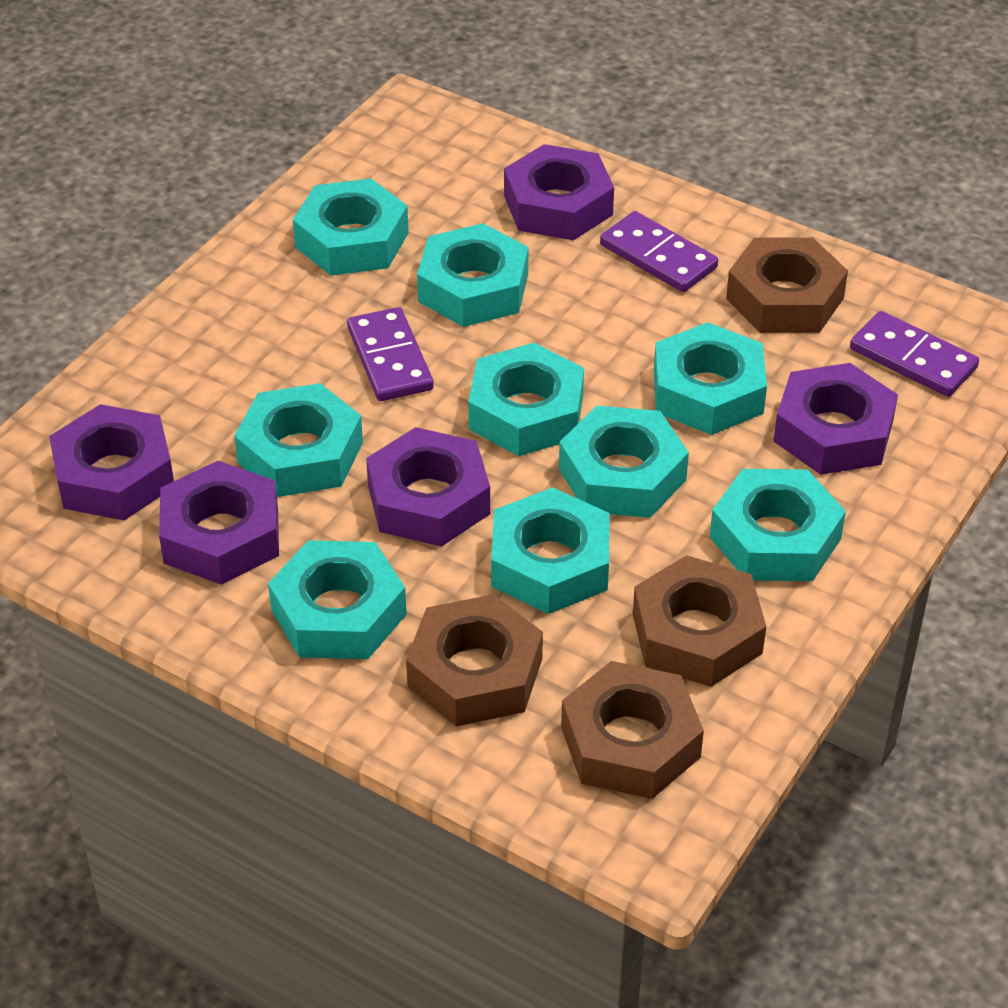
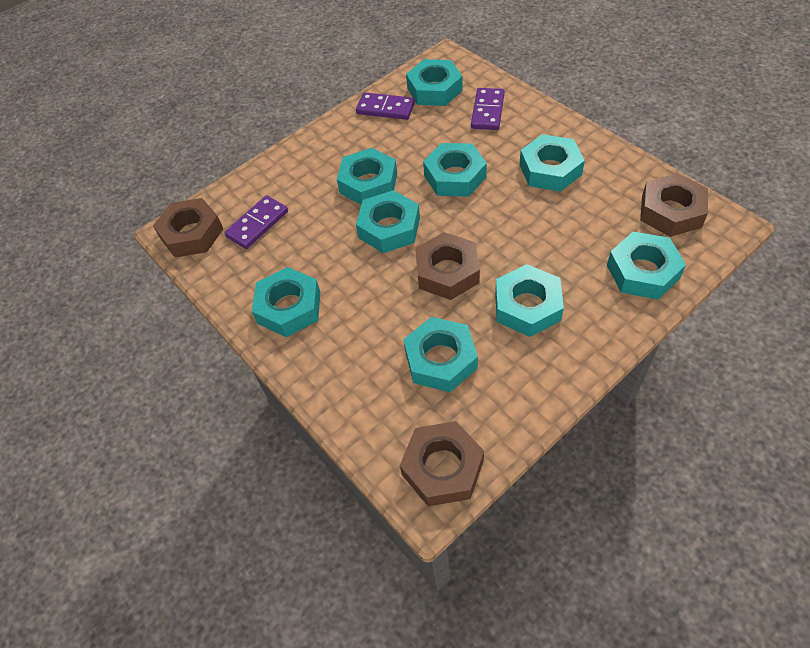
purple nut: [49,404,174,520] [159,461,279,585] [366,427,490,547] [504,144,614,241] [773,363,898,475] = 5 -> none = 0

